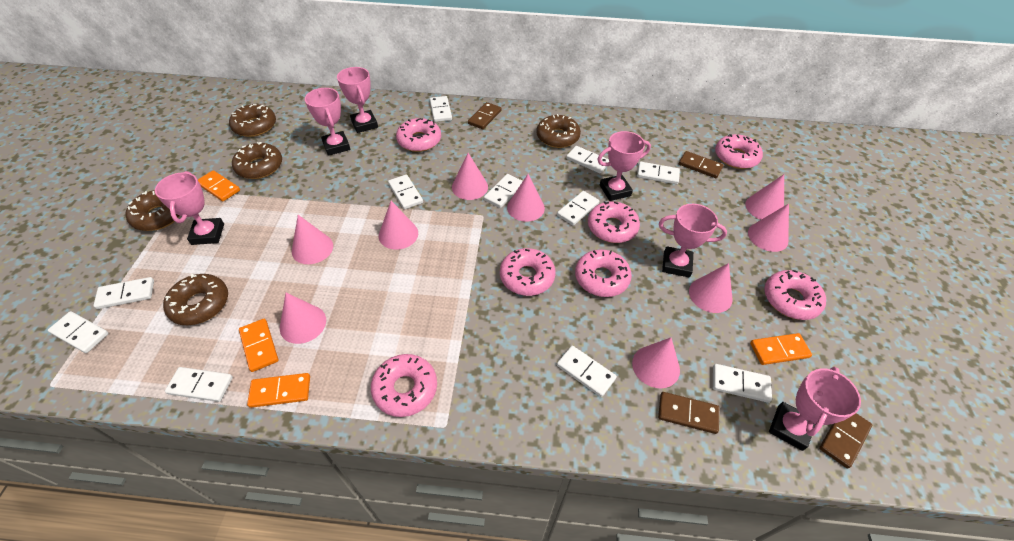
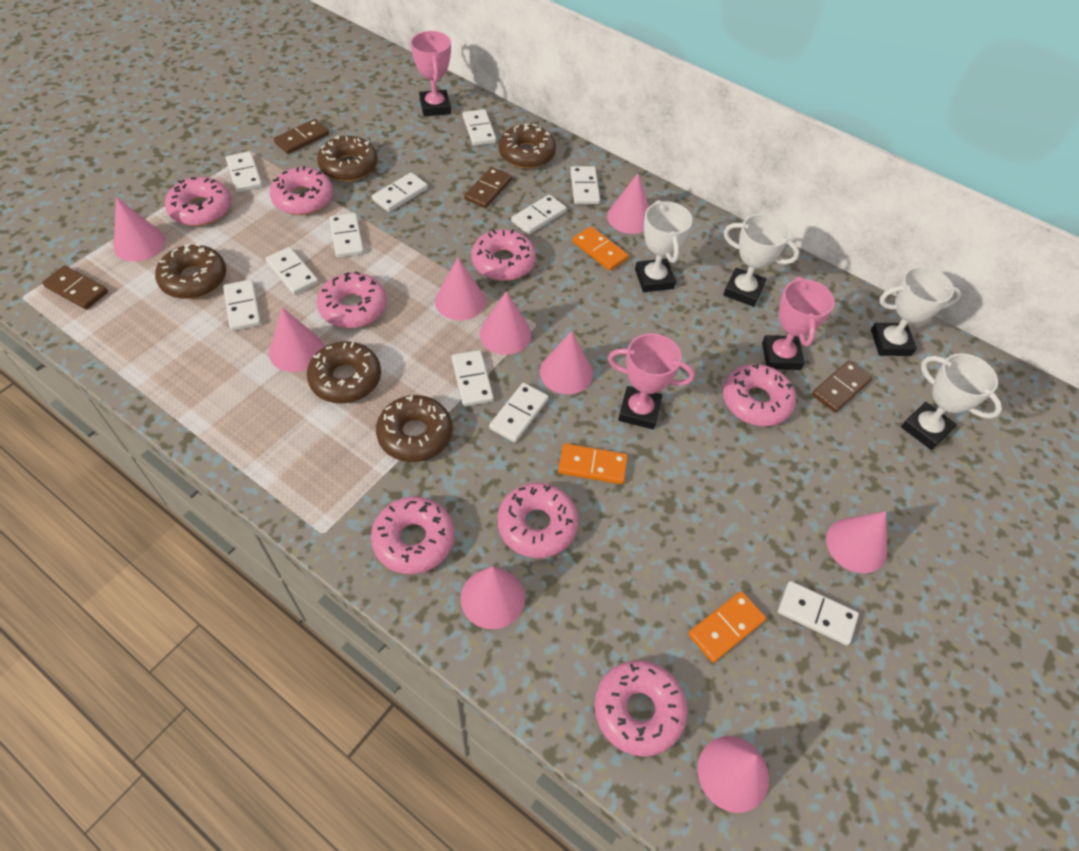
orange domino: [198,170,240,201] [239,319,278,372] [247,373,310,408] [750,333,812,365] = 4 -> [558,443,628,484] [572,226,629,271] [688,591,766,663] = 3
pink donut: [371,354,437,417] [396,118,441,152] [500,248,556,296] [575,249,632,297] [588,201,640,243] [715,134,763,169] [764,270,826,320] = 7 -> [165,177,231,226] [270,166,333,215] [317,272,386,328] [371,497,454,574] [471,229,536,281] [497,483,578,558] [595,660,687,757] [723,364,796,426] = 8
pink trophy: [155,171,224,245] [305,88,350,156] [337,67,378,133] [597,131,651,201] [659,204,727,277] [769,367,861,451] = 6 -> [411,31,451,117] [608,333,695,429] [762,276,835,370] = 3
white trophy: none = 0 -> [635,200,692,292] [723,214,799,307] [871,266,961,356] [901,353,1002,450] = 4

